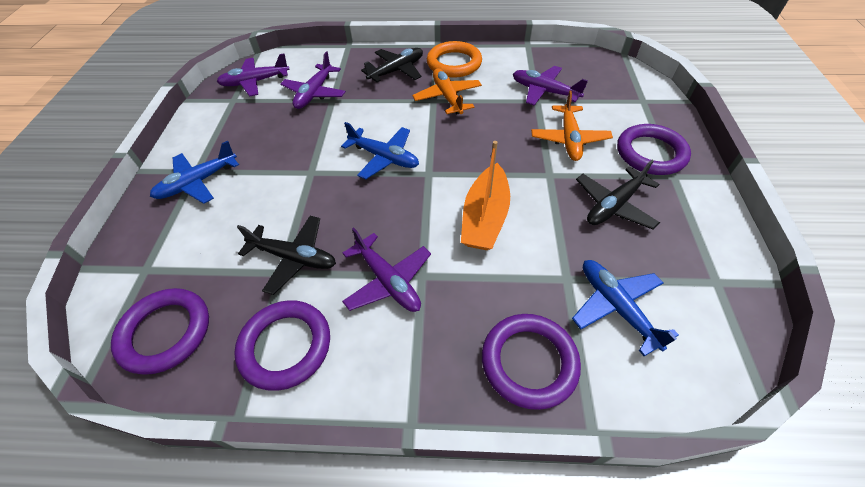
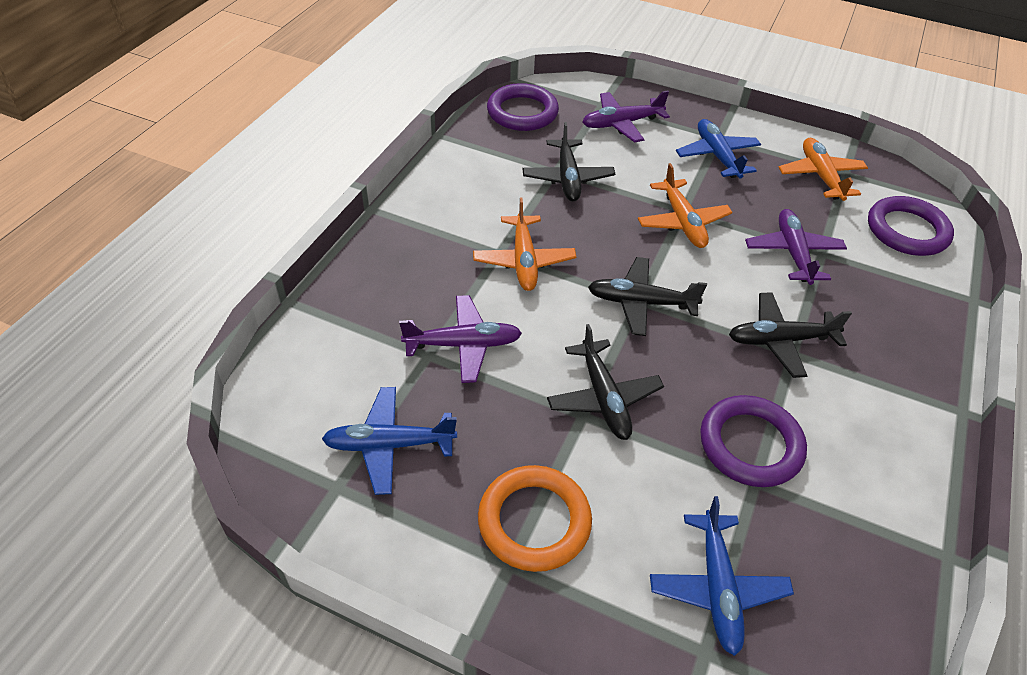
black plane: [237,216,336,295] [361,48,423,82] [576,160,660,230] = 3 -> [522,122,615,202] [547,324,664,440] [588,257,707,336] [729,292,852,378] = 4
orange boat: [461,141,510,250] = 1 -> none = 0
orange plane: [412,69,482,114] [531,91,613,161] = 2 -> [473,198,576,291] [638,163,733,248] [778,138,868,201] = 3
purple plane: [217,54,290,97] [280,51,346,109] [342,228,431,312] [513,66,588,105] = 4 -> [399,295,522,383] [582,91,670,142] [745,209,847,285] = 3
purple ring: [111,288,209,375] [234,300,330,391] [482,314,581,410] [617,124,691,175] = 4 -> [487,83,559,131] [700,395,807,487] [868,196,954,256] = 3

